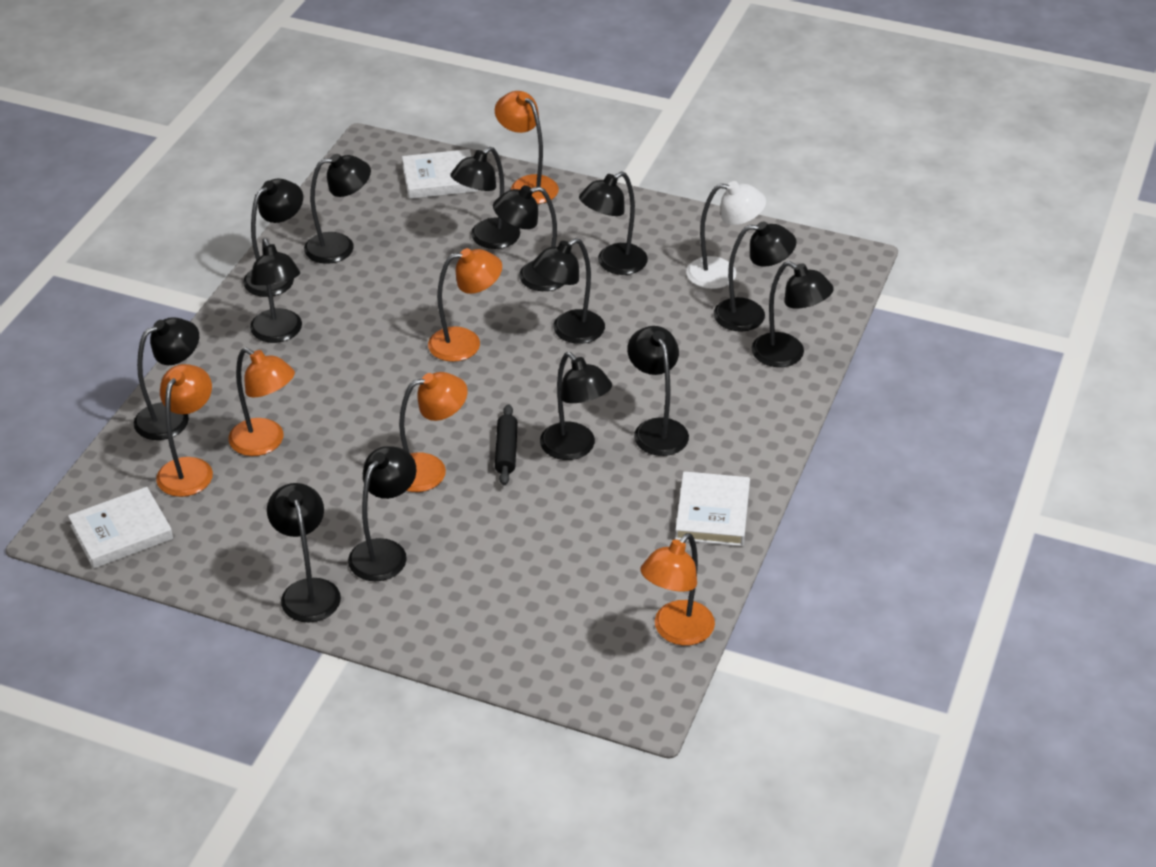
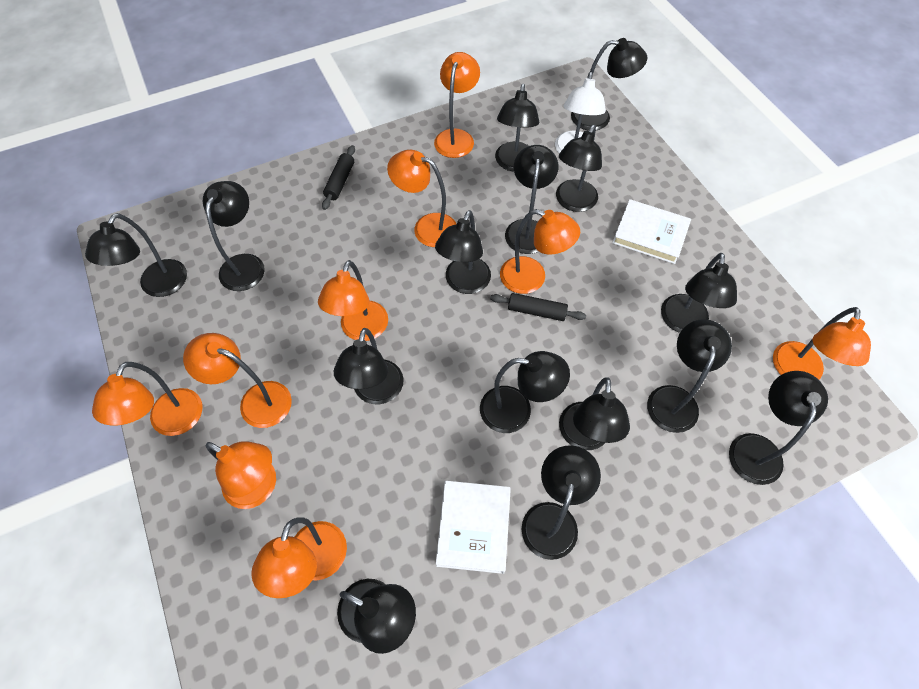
black lamp: [134,317,199,440] [243,178,303,297] [250,238,302,343] [267,483,341,622] [304,154,371,264] [348,446,416,581] [451,147,520,249] [493,185,564,291] [532,238,605,344] [540,352,612,460] [579,171,648,275] [627,326,689,456] [714,222,796,332] [751,261,834,367] = 14 -> [85,213,187,297] [203,181,265,291] [334,328,404,404] [337,579,416,654] [435,210,491,294] [480,351,570,433] [495,84,539,172] [505,145,558,254] [522,445,601,560] [556,125,602,212] [559,377,630,450] [571,38,647,130] [647,319,732,433] [661,253,737,333] [729,371,828,485] = 15
black rolling pin: [495,404,518,485] = 1 -> [322,145,355,210] [490,293,586,321] = 2
orange lamp: [156,364,213,497] [228,347,295,456] [399,372,468,492] [428,248,502,362] [495,91,559,204] [640,533,715,646] = 6 -> [92,362,202,436] [183,333,292,428] [206,441,276,509] [251,517,347,598] [318,260,388,341] [387,150,457,247] [434,52,480,158] [500,209,580,294] [773,307,871,380] = 9
white book: [68,487,173,569] [402,149,478,199] [675,471,750,546] = 3 -> [436,481,511,574] [612,199,691,264] = 2

